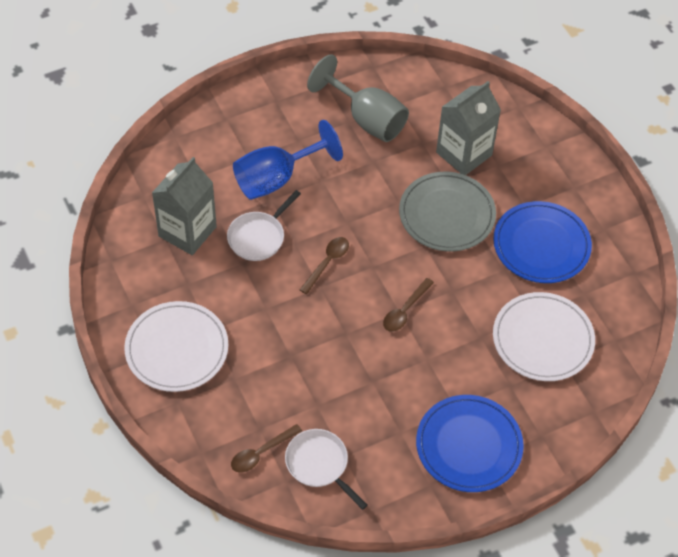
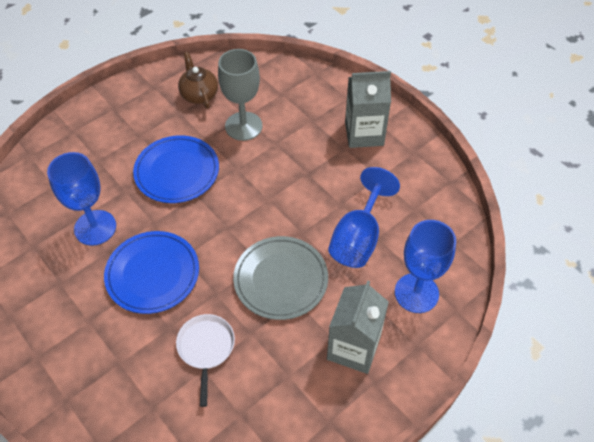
blue goblet: [233,120,343,200] = 1 -> [47,152,116,246] [328,167,400,268] [395,220,456,313] = 3
brown spoon: [231,424,302,472] [299,237,349,294] [383,278,434,332] = 3 -> none = 0
brown teapot: none = 0 -> [178,52,218,108] = 1
white pan: [227,190,301,261] [285,429,368,510] = 2 -> [176,314,235,407] = 1
white plate: [124,301,228,392] [493,292,595,381] = 2 -> none = 0

